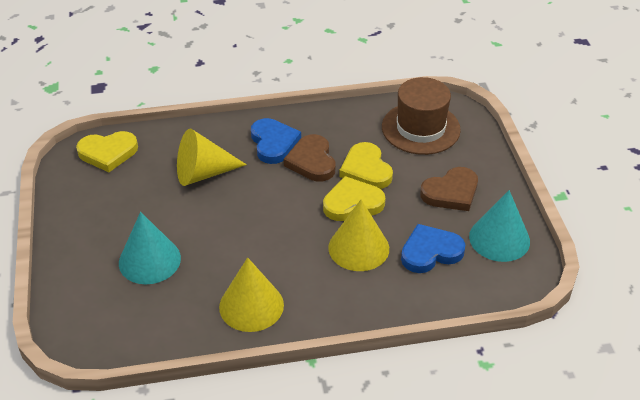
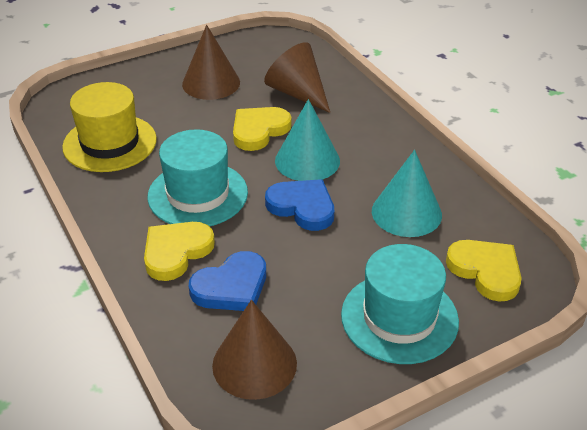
brown cone: none = 0 -> [182,25,240,100] [212,300,297,400] [264,42,330,113] = 3
brown hat: [382,77,461,155] = 1 -> none = 0
brown heart: [284,134,335,182] [420,167,478,211] = 2 -> none = 0
turquoise hat: none = 0 -> [147,129,248,226] [341,244,459,364] = 2
yellow cone: [177,129,247,186] [219,257,284,332] [328,200,389,271] = 3 -> none = 0
yellow hat: none = 0 -> [62,82,157,172] = 1

